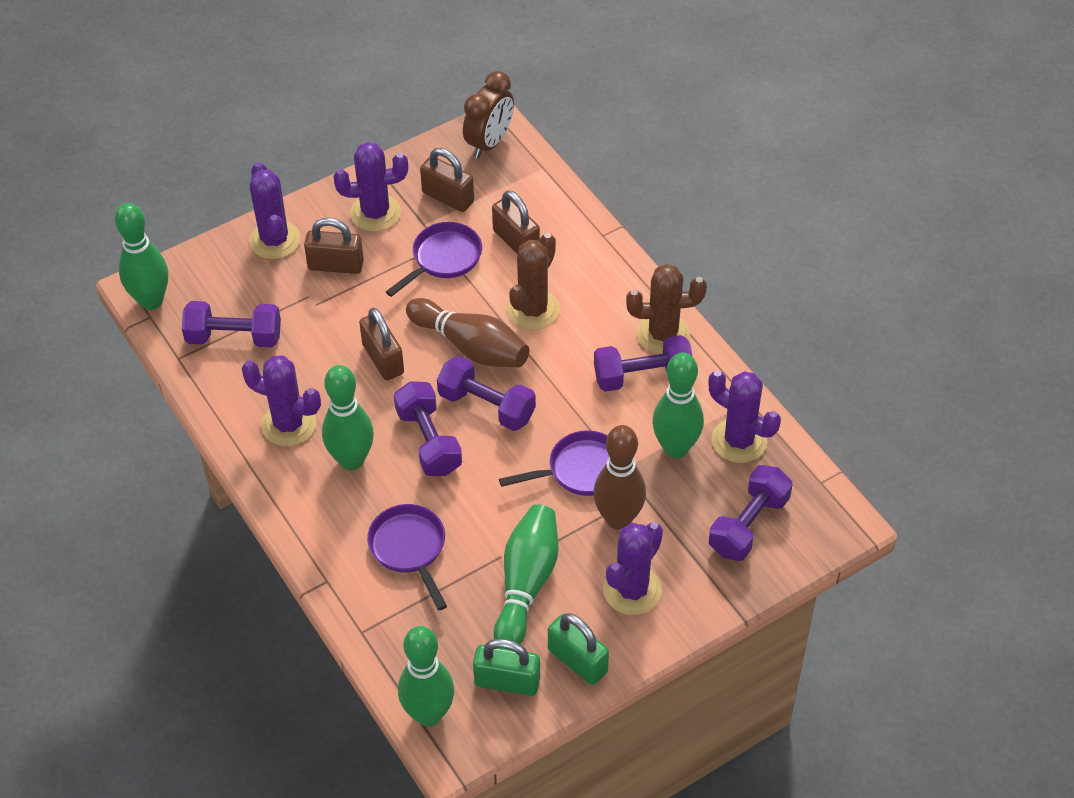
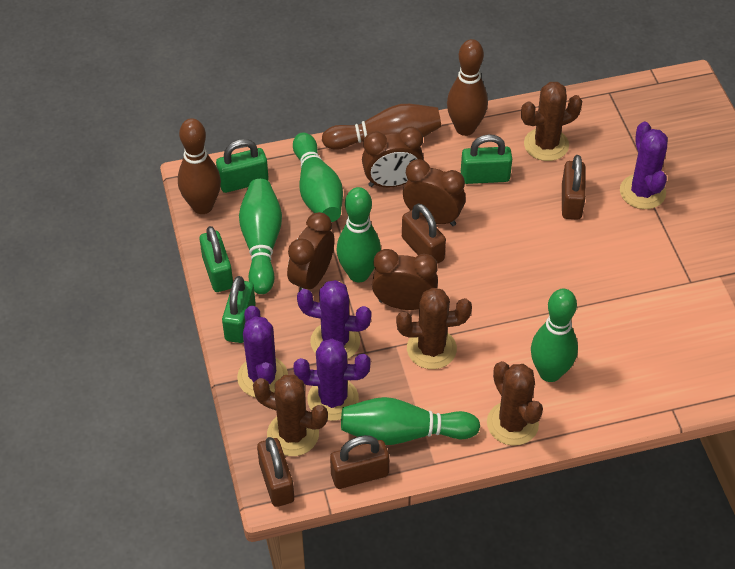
brown bowling pin: [406,298,529,367] [593,425,646,530] = 2 -> [178,118,221,214] [322,104,441,150] [447,39,488,136] = 3
brown cactus: [507,233,560,330] [626,264,707,354] = 2 -> [253,375,328,456] [396,287,472,369] [487,361,543,446] [521,82,582,161] = 4
brown clock: [463,71,514,158] = 1 -> [287,212,335,291] [362,127,424,187] [372,249,438,310] [403,159,466,226] = 4
green padlock: [473,639,540,696] [548,613,609,685] = 2 -> [200,226,233,292] [216,139,269,193] [222,276,256,343] [461,134,512,184] = 4
purple cactus: [241,356,321,446] [249,162,300,259] [333,142,408,232] [603,522,663,615] [708,370,781,463] = 5 -> [237,305,288,398] [293,339,371,421] [297,280,372,359] [620,122,668,209] = 4
purple dumbbell: [182,301,281,347] [394,381,462,476] [437,356,536,431] [594,335,693,392] [709,465,793,561] = 5 -> none = 0
purple pan: [367,504,447,610] [386,222,482,297] [499,430,609,496] = 3 -> none = 0

